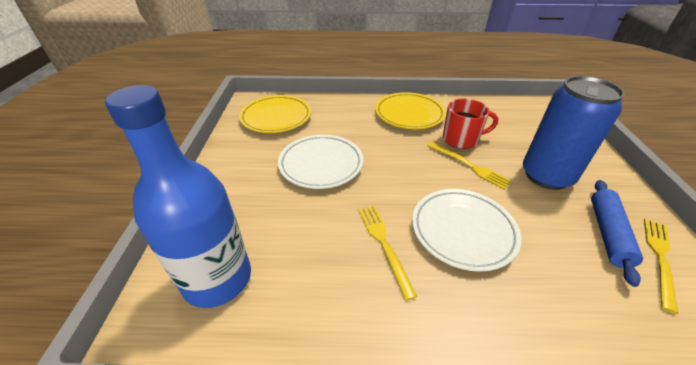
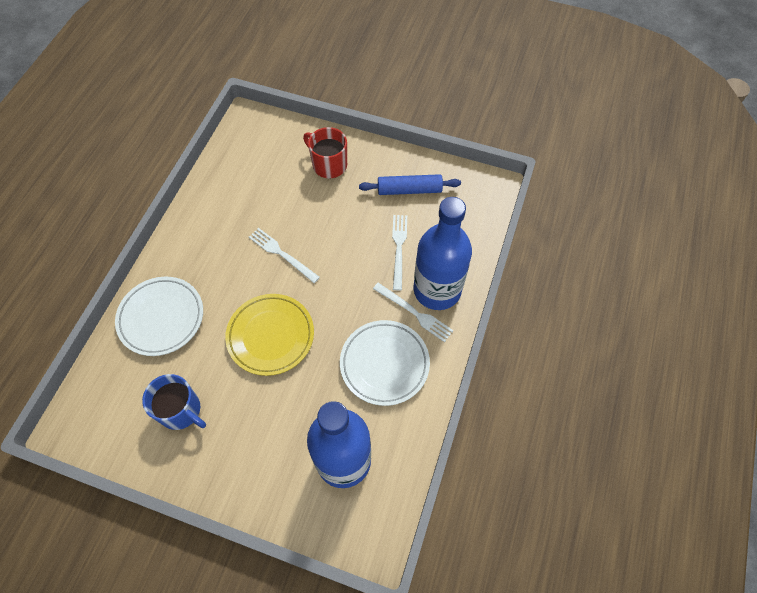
blue bottle: [105,85,251,308] = 1 -> [307,401,371,488] [413,197,472,310] = 2
blue can: [523,76,625,190] = 1 -> none = 0
blue mug: none = 0 -> [142,374,206,430] = 1
white fork: none = 0 -> [249,228,320,283] [373,283,454,342] [392,215,407,291] = 3
yellow fork: [358,206,417,301] [427,142,512,189] [644,219,678,314] = 3 -> none = 0
yellow plate: [239,95,311,133] [375,92,446,129] = 2 -> [225,294,314,376] = 1

